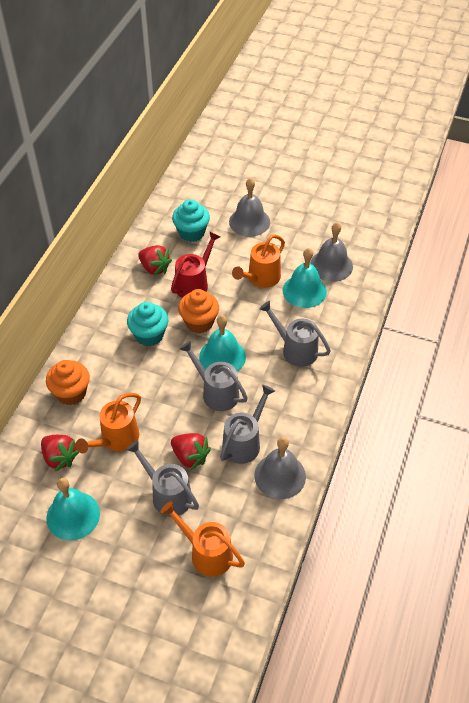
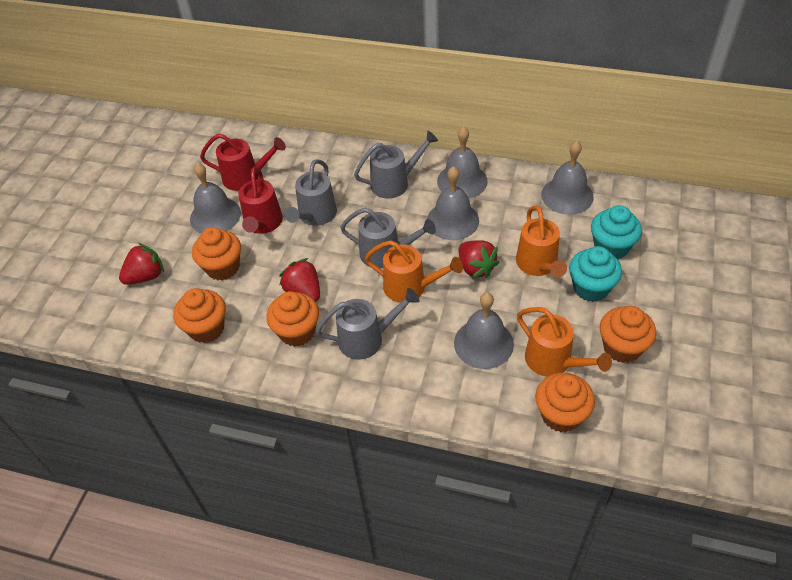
grey bell: [229,178,270,237] [254,437,306,499] [310,222,353,282] = 3 -> [190,163,241,234] [427,166,479,240] [437,126,488,199] [454,292,514,369] [541,141,594,215] = 5
orange cupcake: [46,360,90,405] [178,289,219,333] = 2 -> [173,288,226,343] [192,227,241,281] [266,291,319,347] [535,373,595,432] [600,306,656,363] = 5
red watering can: [171,231,220,298] = 1 -> [200,134,286,191] [238,167,283,234] = 2
turquoise bell: [46,478,100,540] [199,315,246,372] [283,248,327,308] = 3 -> none = 0

